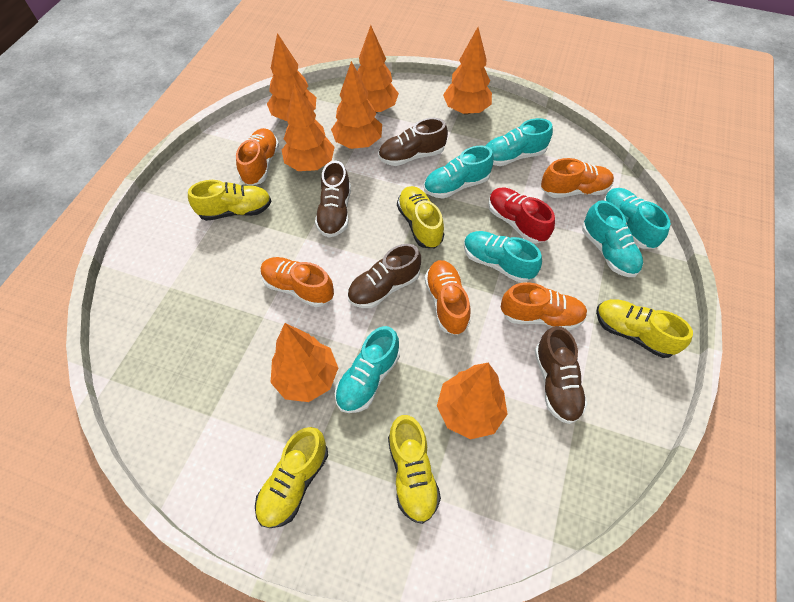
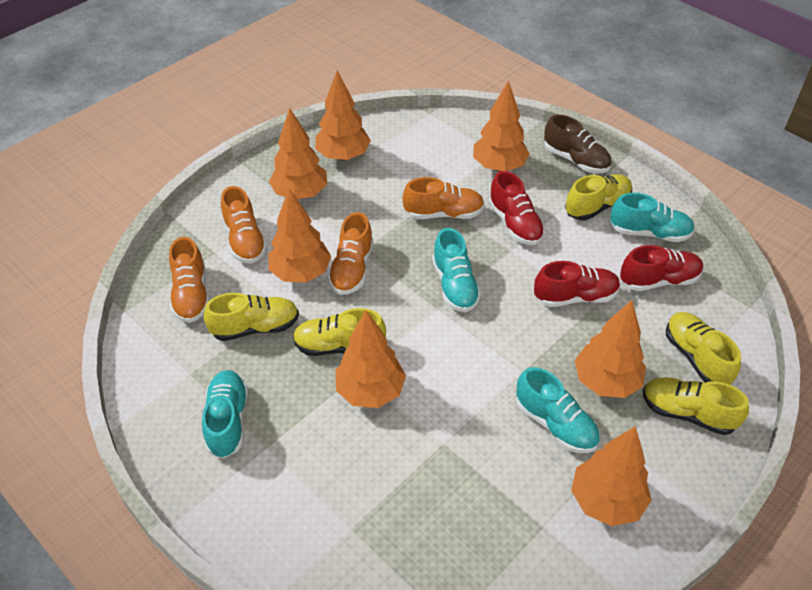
brown shoe: [315,160,351,238] [347,244,421,308] [378,118,448,166] [535,326,587,424] = 4 -> [544,114,612,173] = 1
orange shoe: [236,128,279,186] [261,257,334,307] [425,260,471,335] [501,282,587,330] [541,158,614,198] = 5 -> [169,237,209,323] [221,186,267,264] [328,212,374,295] [402,177,485,219] = 4
red shoe: [488,188,555,244] = 1 -> [489,171,545,245] [534,261,620,307] [620,245,703,291] = 3
turquoise shoe: [335,326,400,413] [424,145,494,199] [464,231,542,283] [486,118,553,166] [582,200,643,277] [604,188,671,249] = 6 -> [202,370,248,458] [432,228,481,312] [516,367,600,453] [610,193,695,242] = 4

